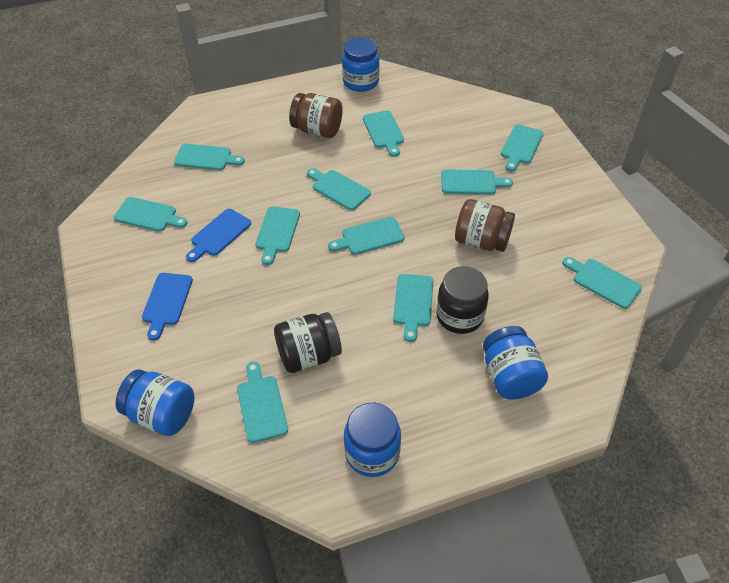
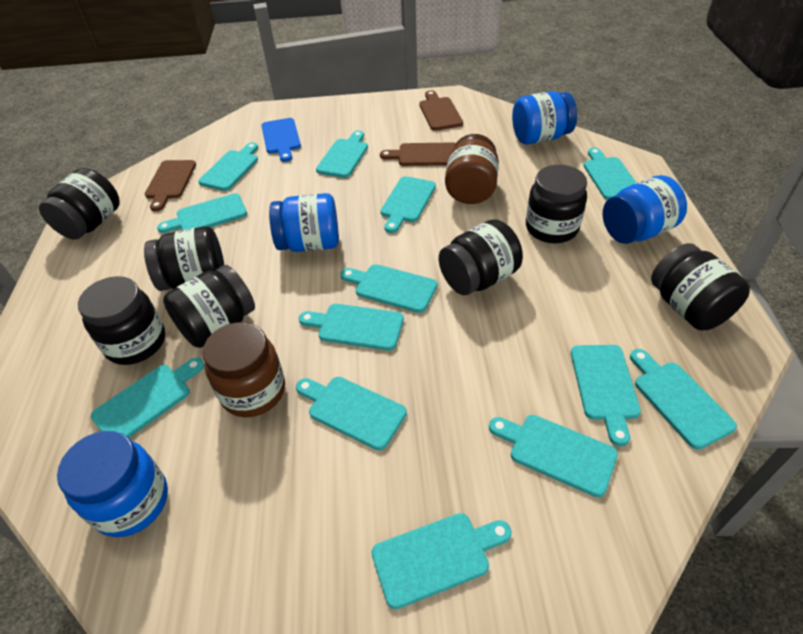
black jar: [274,312,342,373] [436,266,489,334] = 2 -> [39,168,120,240] [78,276,165,365] [144,226,224,291] [163,265,255,348] [439,219,523,295] [526,165,587,243] [651,243,750,330] = 7
blue cutting board: [142,273,193,341] [186,209,251,262] = 2 -> [261,118,301,162] = 1
brown cutting board: none = 0 -> [145,160,196,211] [380,142,456,166] [419,90,463,130] = 3
turquoise cutting board: [114,197,188,232] [174,144,245,170] [237,362,288,443] [255,207,300,265] [307,168,371,210] [328,217,404,255] [363,111,404,157] [393,274,433,342] [441,170,513,194] [501,124,543,171] [562,257,642,309] = 11 -> [91,358,204,438] [157,193,247,233] [198,142,258,191] [296,377,407,451] [299,304,404,351] [316,131,368,178] [340,264,438,313] [372,513,512,609] [381,176,436,233] [489,415,618,497] [571,345,641,446] [583,148,636,200] [630,349,737,450] = 13

